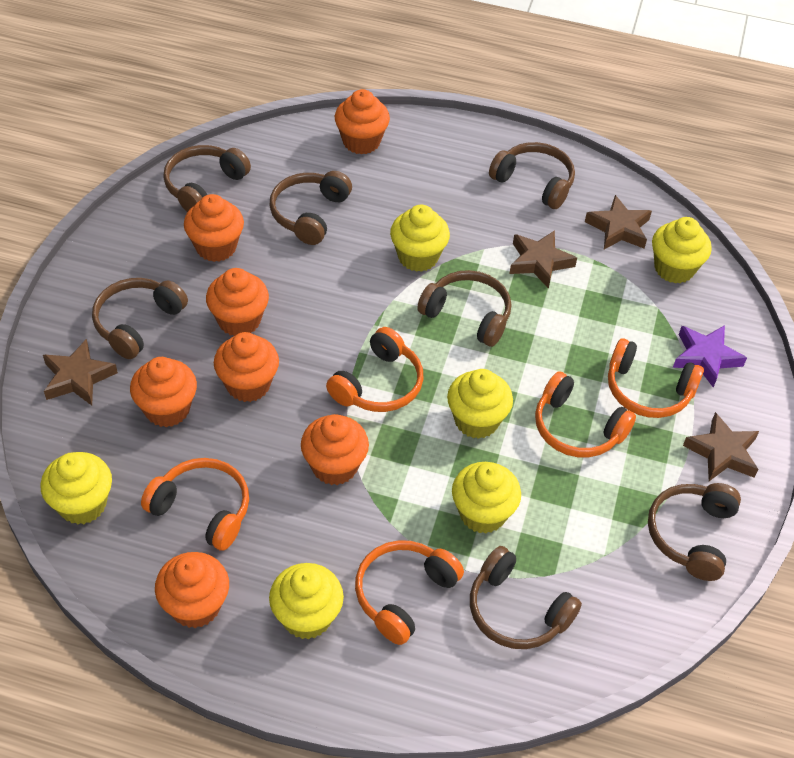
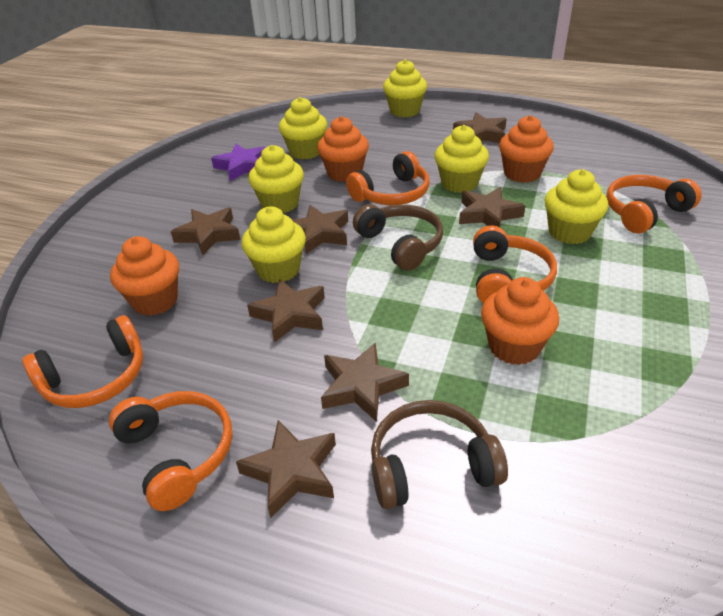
brown headphones: [92,278,188,359] [163,145,251,212] [270,171,352,245] [417,270,511,347] [470,546,582,649] [489,142,575,209] [648,483,741,581] = 7 -> [353,204,443,271] [371,400,508,509] = 2
brown star: [43,339,118,405] [509,230,577,289] [585,195,652,249] [683,412,759,481] = 4 -> [171,207,241,255] [236,420,336,518] [247,279,325,343] [293,205,348,254] [321,342,409,422] [453,112,507,143] [459,187,525,227] = 7
orange cupcake: [130,357,197,427] [155,552,229,628] [184,194,244,262] [206,268,269,336] [214,332,279,402] [301,414,369,485] [335,89,390,154] = 7 -> [110,236,179,316] [317,116,369,182] [481,277,559,365] [499,115,554,183] = 4

